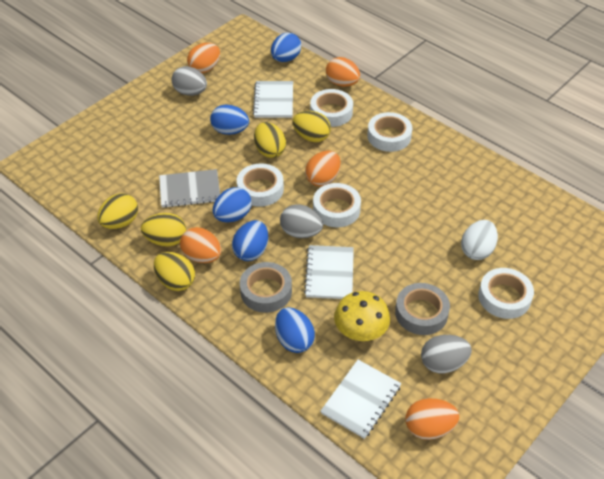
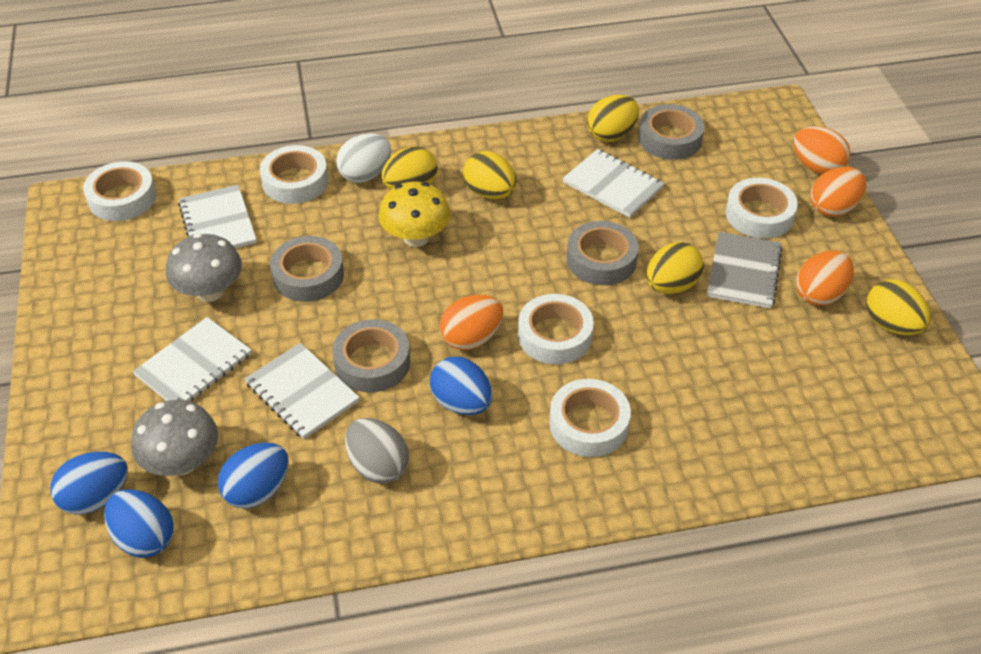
blue egg: [210,105,249,135] [212,187,252,223] [232,220,268,261] [271,33,301,62] [275,307,315,353] = 5 -> [50,452,128,515] [104,489,174,558] [218,443,289,509] [430,357,492,415] = 4
grey egg: [172,66,207,96] [280,204,323,238] [421,335,472,373] = 3 -> [345,418,409,484] = 1
grey mushroom: none = 0 -> [131,400,218,476] [166,233,242,302] = 2
grey tape: [240,262,292,313] [395,283,450,335] = 2 -> [270,236,344,302] [332,319,410,392] [567,221,639,285] [639,104,705,160] = 4
orange egg: [180,227,222,263] [187,43,220,73] [305,151,341,187] [326,57,360,87] [405,398,459,440] = 5 -> [440,295,503,350] [793,126,851,174] [796,251,854,306] [810,167,866,217] = 4
white notebook: [253,81,293,118] [304,245,354,299] [320,360,401,439] = 3 -> [133,317,252,401] [178,185,257,248] [245,343,360,439] [562,149,665,218] = 4

